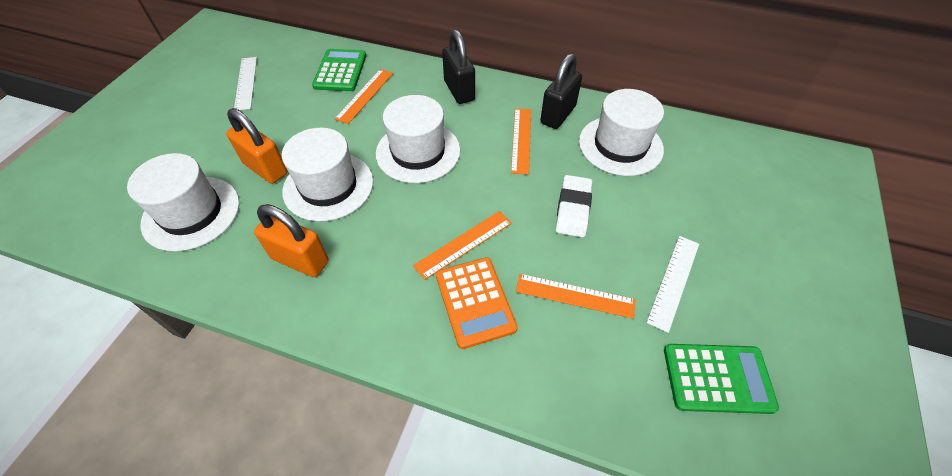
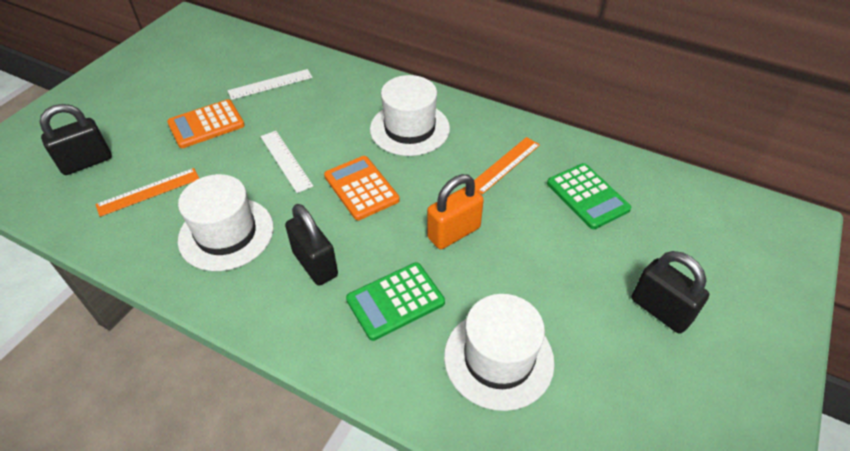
black padlock: [442,29,475,104] [540,53,582,129] = 2 -> [40,104,112,175] [285,204,338,285] [632,251,709,334] = 3
orange calculator: [436,257,518,349] = 1 -> [167,99,245,148] [324,156,400,220] = 2
orange padlock: [226,108,288,184] [254,204,329,277] = 2 -> [427,174,484,249] = 1
orange ruler: [335,69,393,124] [413,211,512,280] [511,108,531,175] [516,274,636,319] = 4 -> [95,168,200,217] [474,137,540,194] = 2
white eraser: [556,175,592,238] = 1 -> none = 0
white hat: [127,153,240,252] [282,128,373,222] [376,95,460,183] [579,89,664,176] = 4 -> [178,174,274,271] [370,75,450,156] [444,294,555,411] = 3

